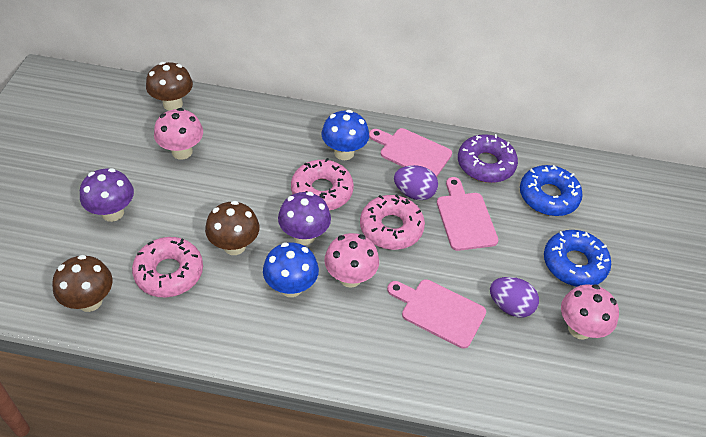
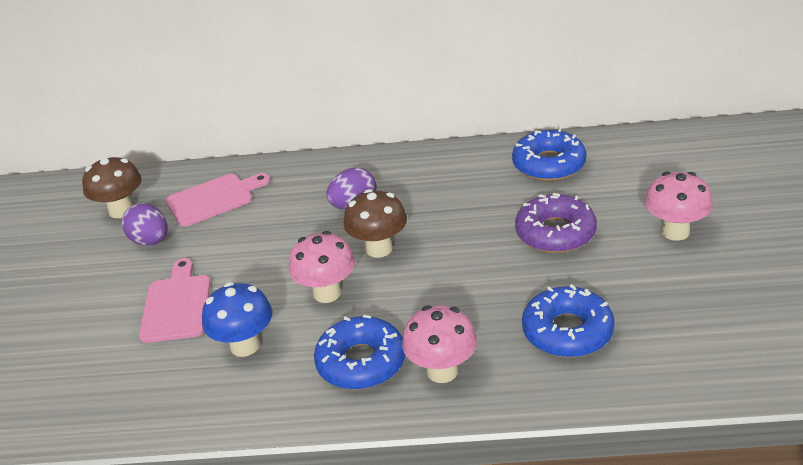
blue donut: [520,165,583,216] [544,230,611,287] = 2 -> [314,315,405,390] [512,128,586,181] [522,284,615,358] = 3
blue mushroom: [263,242,319,297] [322,110,369,160] = 2 -> [202,282,272,357] = 1
brown mushroom: [52,255,113,312] [146,62,193,111] [205,201,259,255] = 3 -> [82,156,142,218] [344,189,407,258] = 2
pink cutting board: [369,128,452,177] [387,279,486,349] [437,177,499,251] = 3 -> [139,258,211,343] [166,173,270,227] = 2
pink donut: [132,237,203,297] [291,158,354,210] [360,194,425,250] = 3 -> none = 0
purple mushroom: [80,168,134,222] [278,192,331,245] = 2 -> none = 0

